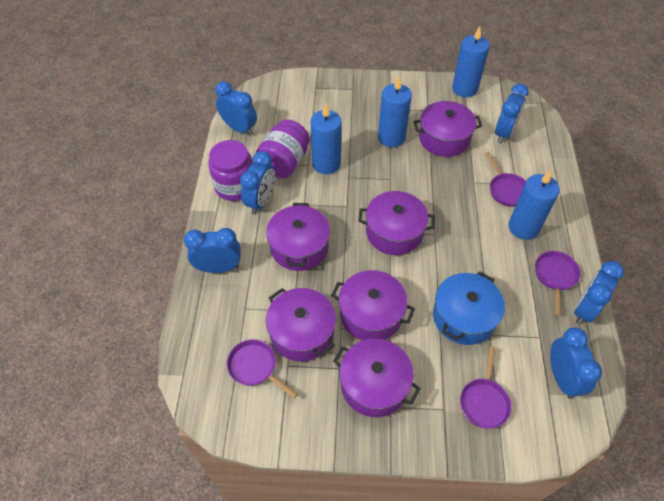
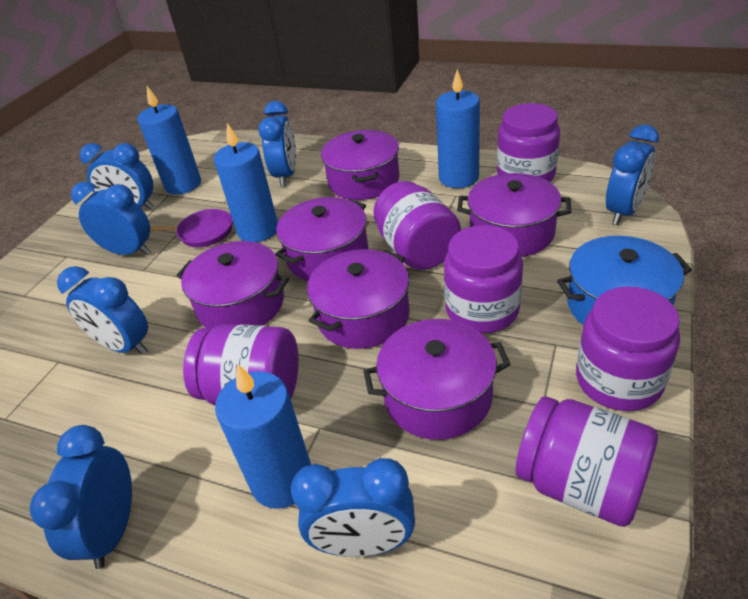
blue clock: [184,228,241,273] [215,82,257,136] [240,151,275,215] [495,84,529,144] [550,327,602,399] [574,261,624,325] = 6 -> [30,425,132,569] [57,266,148,355] [71,181,151,255] [80,143,154,210] [258,101,296,186] [291,458,415,557] [606,125,659,225] = 7
purple jar: [208,140,253,201] [256,119,310,178] = 2 -> [183,324,298,405] [373,181,461,270] [444,225,523,333] [497,103,560,182] [516,396,658,527] [576,286,680,411] = 6
purple pan: [227,339,298,399] [460,346,511,429] [485,152,526,207] [535,251,580,316] = 4 -> [150,209,232,247] = 1

